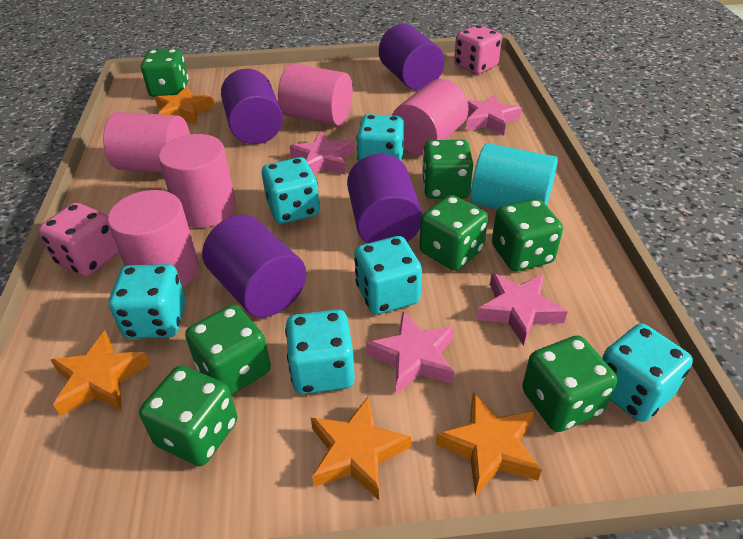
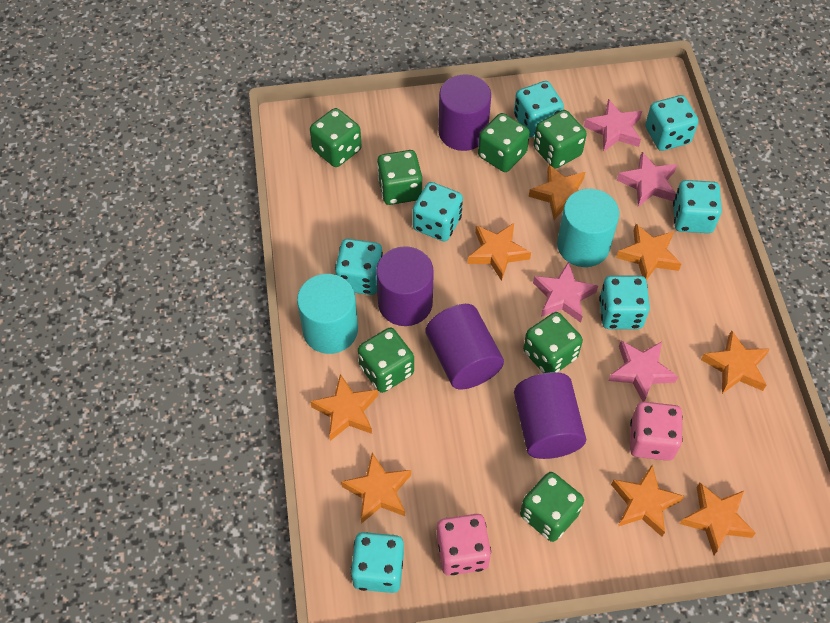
orange star: [51,331,150,416] [155,86,215,125] [311,396,411,500] [436,392,542,496] = 4 -> [310,374,378,441] [341,452,411,524] [468,223,531,281] [529,164,585,220] [611,465,684,537] [616,224,681,280] [680,482,756,555] [701,330,770,394] = 8
pink cylinder: [103,112,190,173] [107,190,199,287] [158,134,236,228] [278,64,353,126] [392,79,469,155] = 5 -> none = 0
turquoise cylinder: [471,143,558,209] = 1 -> [297,274,358,354] [557,189,619,267] = 2
turquoise dice: [109,264,186,339] [262,157,320,224] [285,309,355,394] [354,236,422,315] [357,114,404,161] [602,324,693,422] = 6 -> [335,239,383,295] [351,532,404,593] [413,182,463,241] [514,81,564,137] [599,276,650,329] [645,95,698,151] [673,180,722,233] = 7

